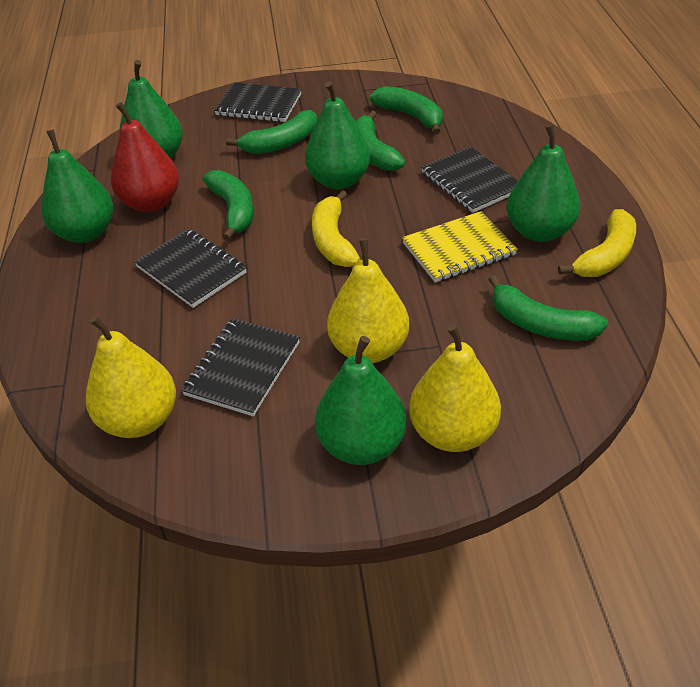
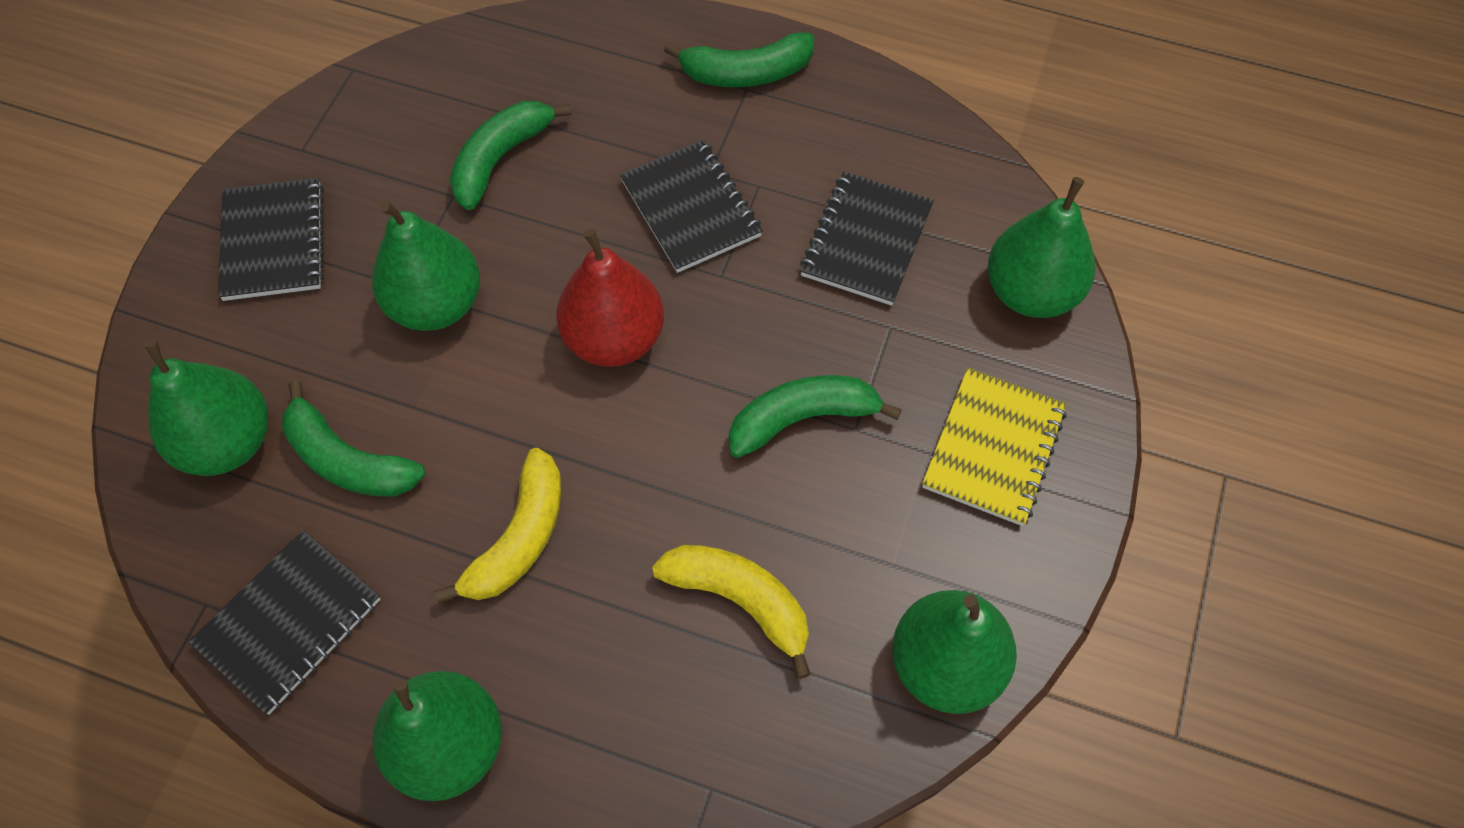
green banana: [202,170,254,241] [226,110,317,154] [355,111,406,171] [370,86,443,134] [488,275,608,341] = 5 -> [282,380,425,497] [450,101,572,210] [664,32,814,87] [729,375,902,458] = 4
yellow pear: [86,315,176,438] [327,238,409,363] [409,324,501,452] = 3 -> none = 0

